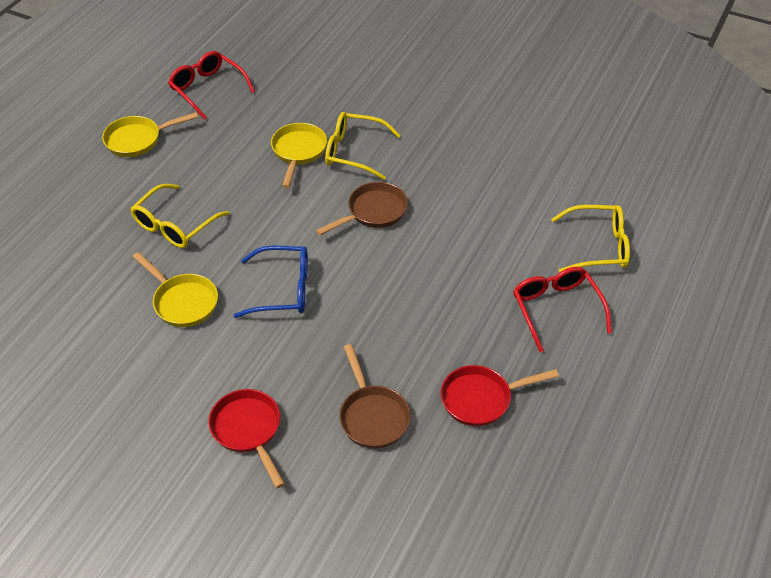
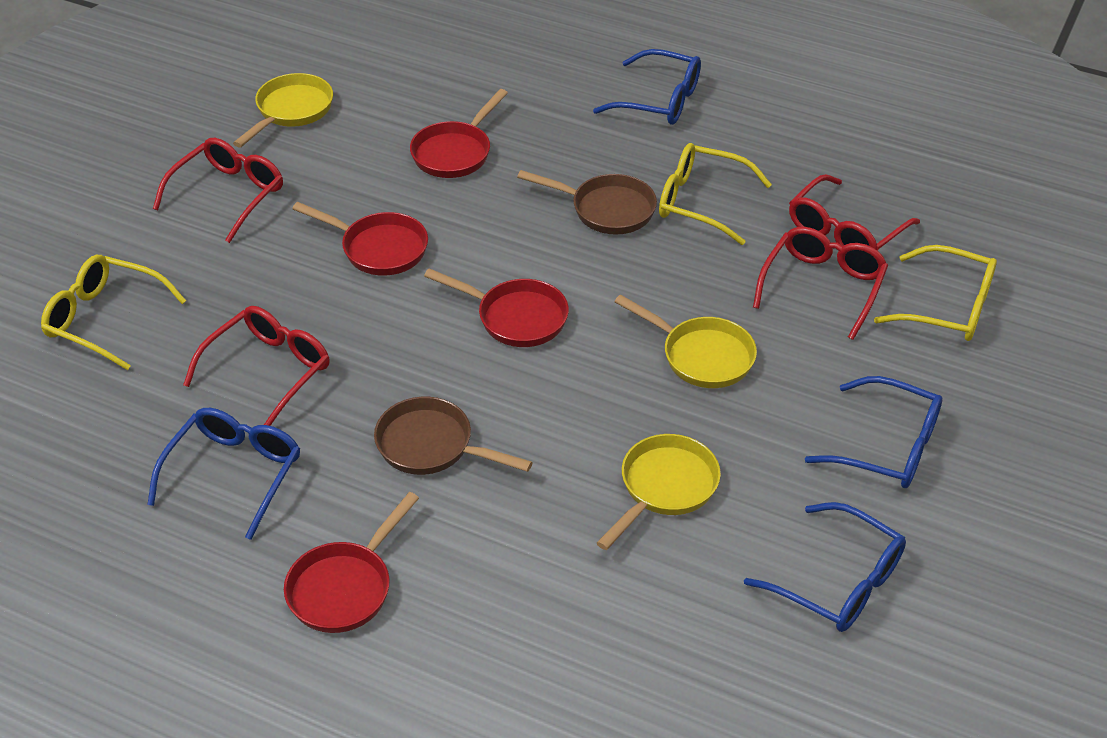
blue glasses: [234,246,308,318] = 1 -> [147,408,300,540] [593,49,701,125] [744,502,906,632] [805,376,942,488] = 4
red glasses: [168,51,255,120] [513,267,612,352] = 2 -> [153,138,283,243] [183,306,330,426] [753,227,888,340] [789,174,920,250] = 4
red pan: [208,389,285,488] [441,365,559,426] = 2 -> [284,492,419,633] [292,202,428,276] [410,89,508,178] [424,268,569,347] = 4

